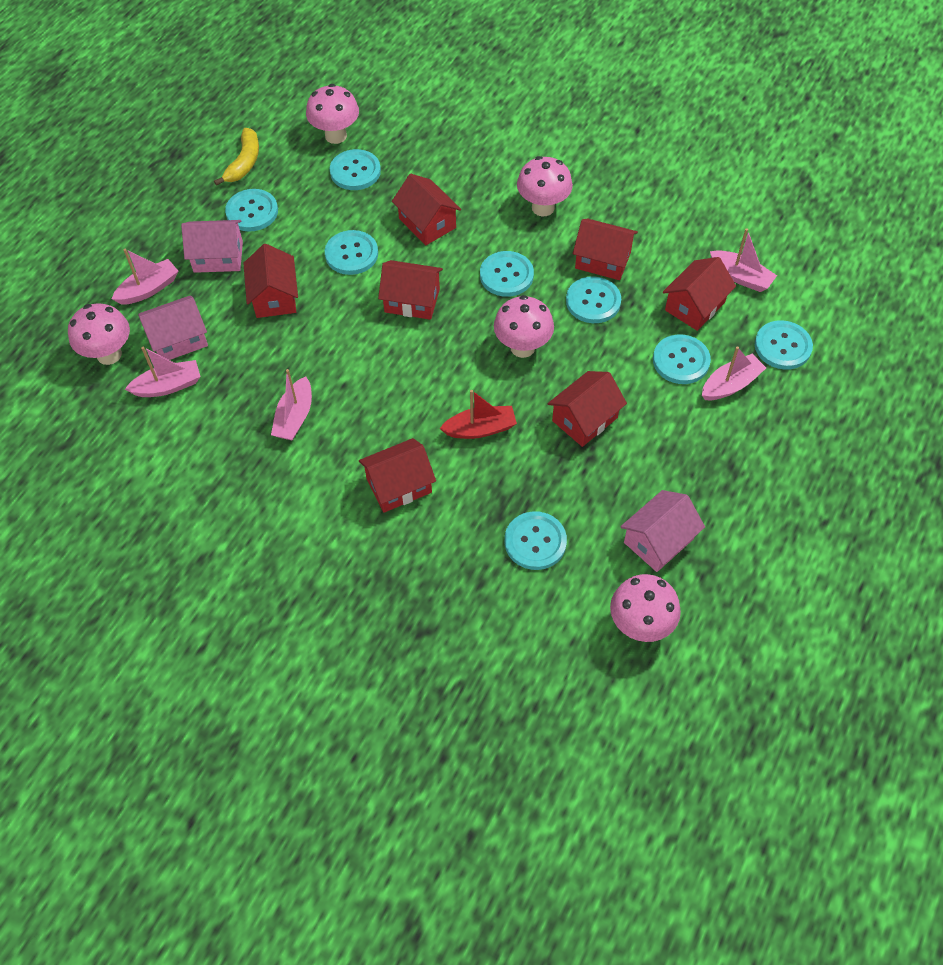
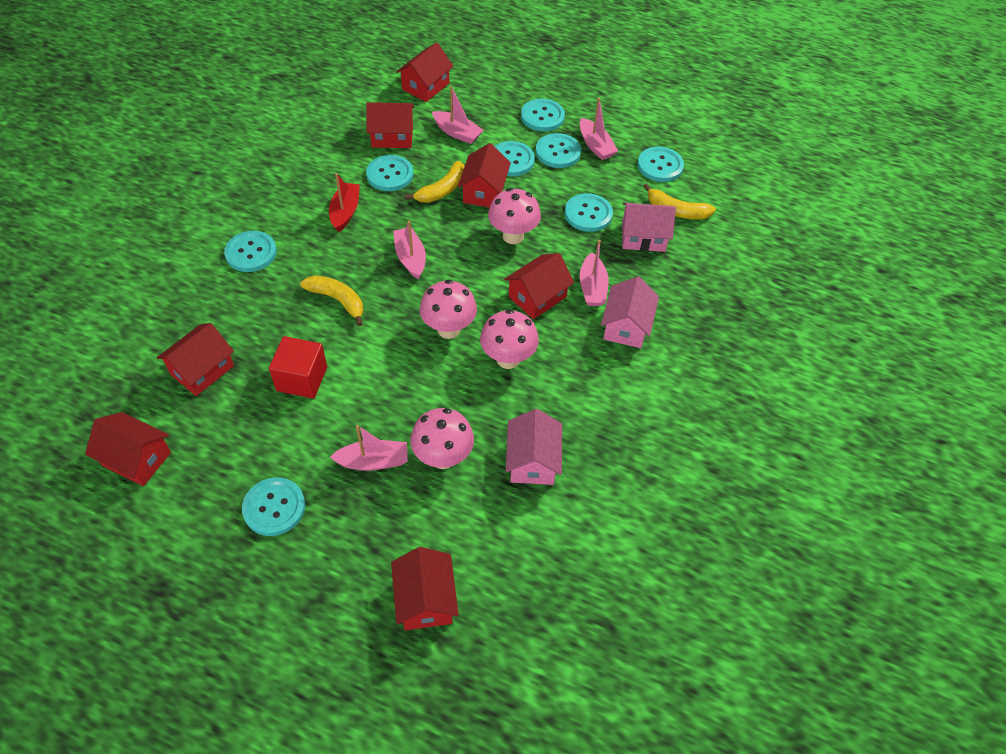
pink mushroom: [68,303,130,365] [306,84,359,144] [494,295,554,358] [517,156,573,216] [610,574,681,642] = 5 -> [410,408,474,469] [419,280,477,339] [480,309,539,369] [488,188,541,244] = 4
red cube: none = 0 -> [269,336,327,399] = 1
yellow banana: [214,128,259,186] = 1 -> [300,275,364,326] [405,161,464,203] [643,183,716,220] = 3

